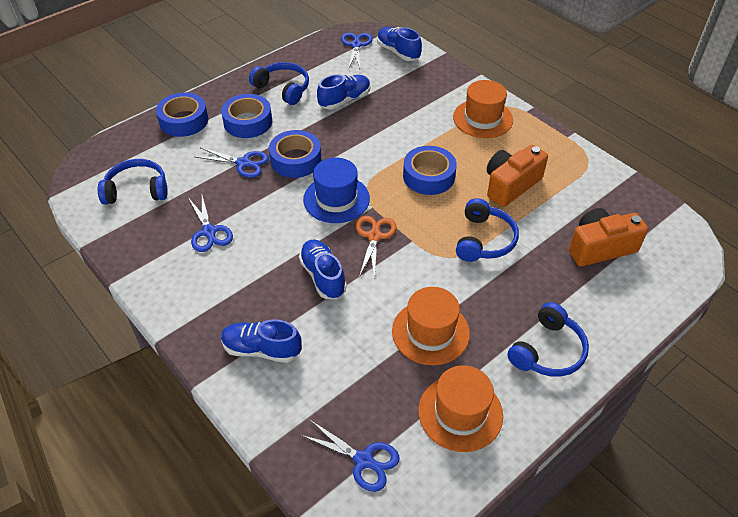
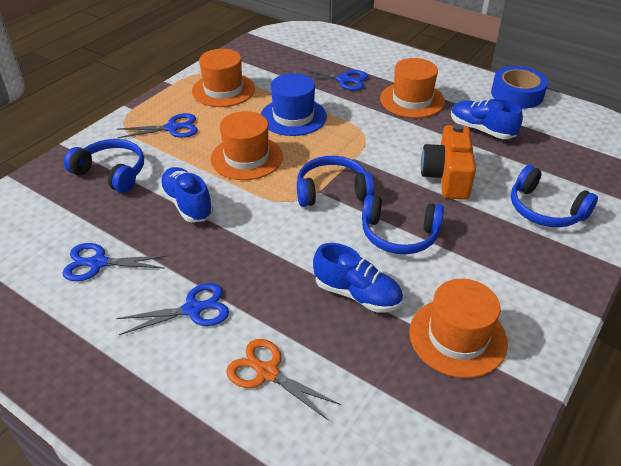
blue shoe: [221,319,302,363] [299,239,347,299] [317,74,371,109] [377,27,422,61] = 4 -> [159,167,214,222] [313,243,403,312] [451,99,523,139] = 3
blue tape: [156,92,208,137] [221,94,272,138] [269,130,321,178] [403,146,457,195] = 4 -> [491,66,548,109] = 1
orange camera: [487,145,548,207] [569,208,648,267] = 2 -> [421,124,476,200] = 1
orange hat: [392,287,470,365] [418,365,503,452] [453,80,513,138] = 3 -> [192,49,255,107] [210,111,283,180] [380,58,445,118] [409,279,508,378] = 4

